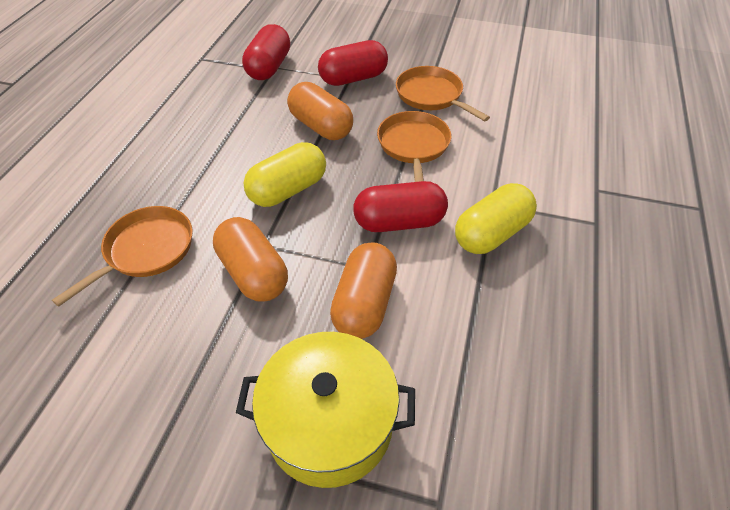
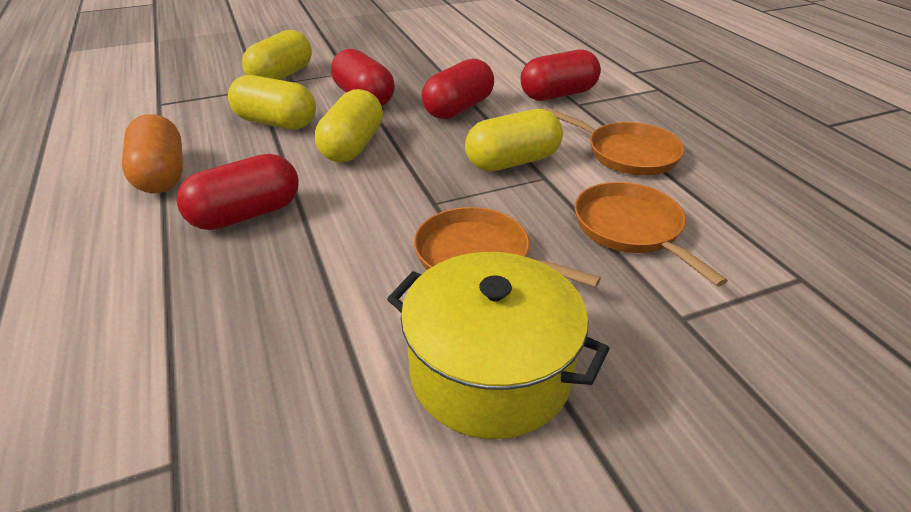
orange capsule: [213,217,288,302] [287,82,353,140] [330,242,397,339] = 3 -> [122,114,183,194] = 1
red capsule: [242,24,290,80] [318,40,388,86] [353,181,448,232] = 3 -> [176,154,299,230] [331,49,395,106] [422,59,494,119] [520,50,601,101] = 4
yellow capsule: [243,142,326,207] [455,183,537,254] = 2 -> [228,75,316,129] [242,30,312,80] [315,89,383,162] [465,109,563,171] = 4

